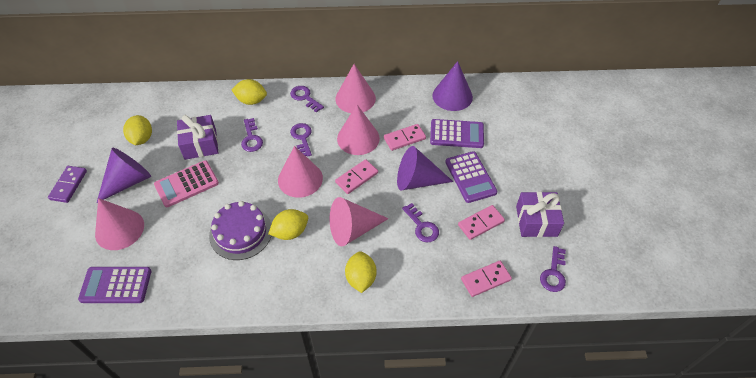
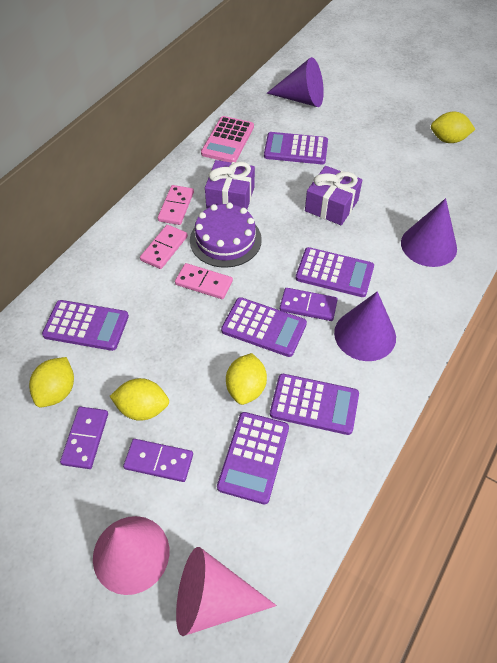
pink cone: [95,198,144,250] [278,146,323,198] [330,197,389,246] [336,64,376,113] [337,105,380,155] = 5 -> [93,516,169,595] [176,547,277,636] = 2
pink domino: [335,159,378,194] [384,124,426,151] [458,205,505,240] [461,261,512,297] = 4 -> [140,225,188,269] [158,185,194,225] [175,263,233,299] = 3
purple calculator: [78,267,151,303] [430,119,484,148] [445,151,497,203] = 3 -> [42,300,129,351] [217,412,289,504] [221,297,307,357] [264,132,328,164] [270,374,359,435] [296,247,374,297] = 6
purple domino: [48,166,87,203] = 1 -> [60,407,108,469] [123,439,193,482] [280,288,338,321] = 3
purple key: [241,118,263,152] [290,86,324,112] [290,123,312,156] [402,203,439,242] [540,246,566,292] = 5 -> none = 0

